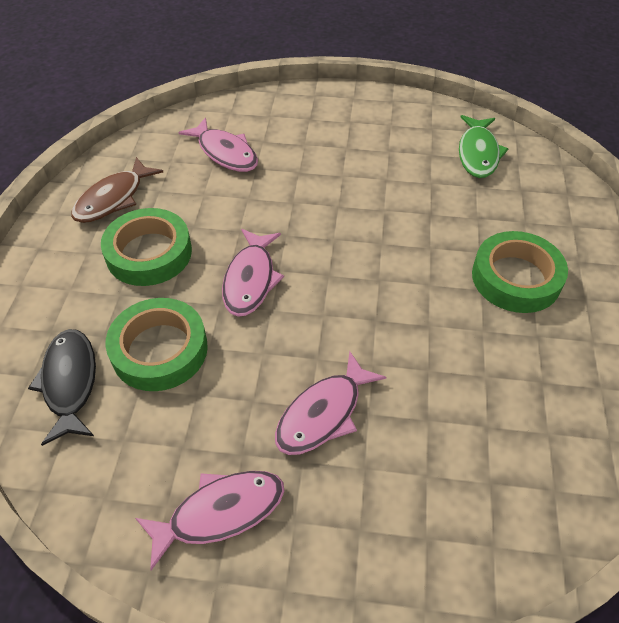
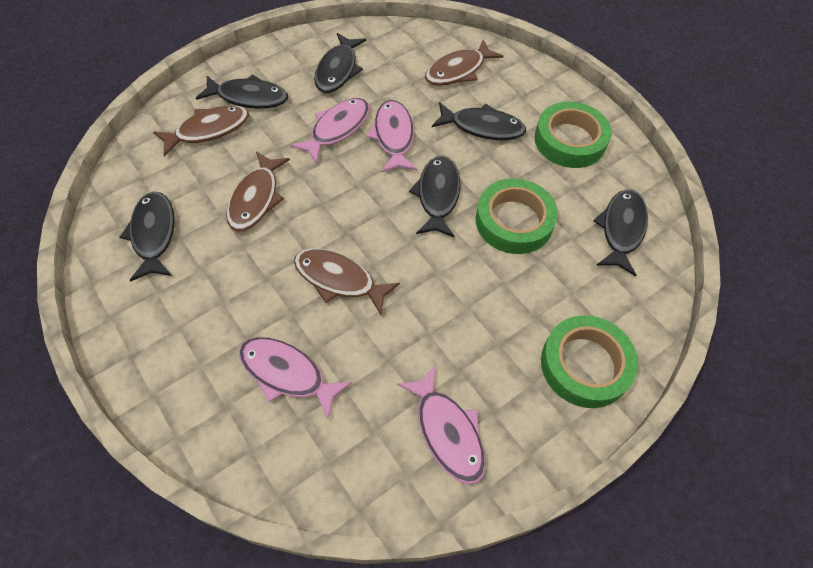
black fish: [28,329,96,446] = 1 -> [120,191,175,282] [196,74,288,109] [314,33,366,93] [409,155,460,237] [432,102,526,140] [593,189,648,276] = 6
brown fish: [71,157,163,223] = 1 -> [153,105,249,157] [226,152,290,231] [294,248,400,315] [425,40,503,86] = 4
green fish: [459,115,508,178] = 1 -> none = 0

